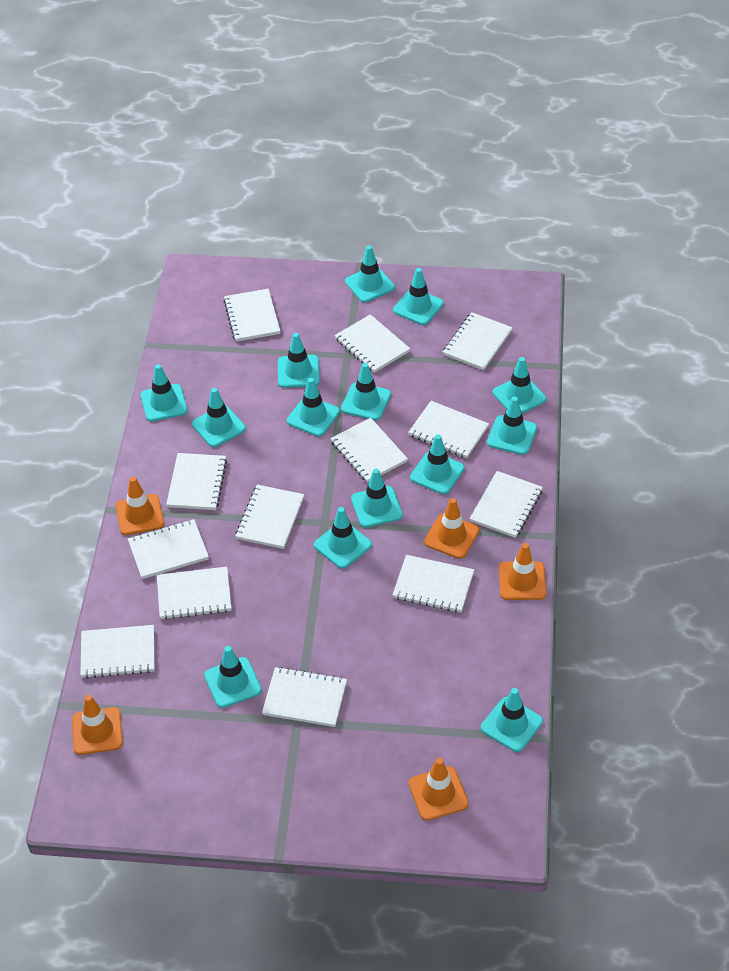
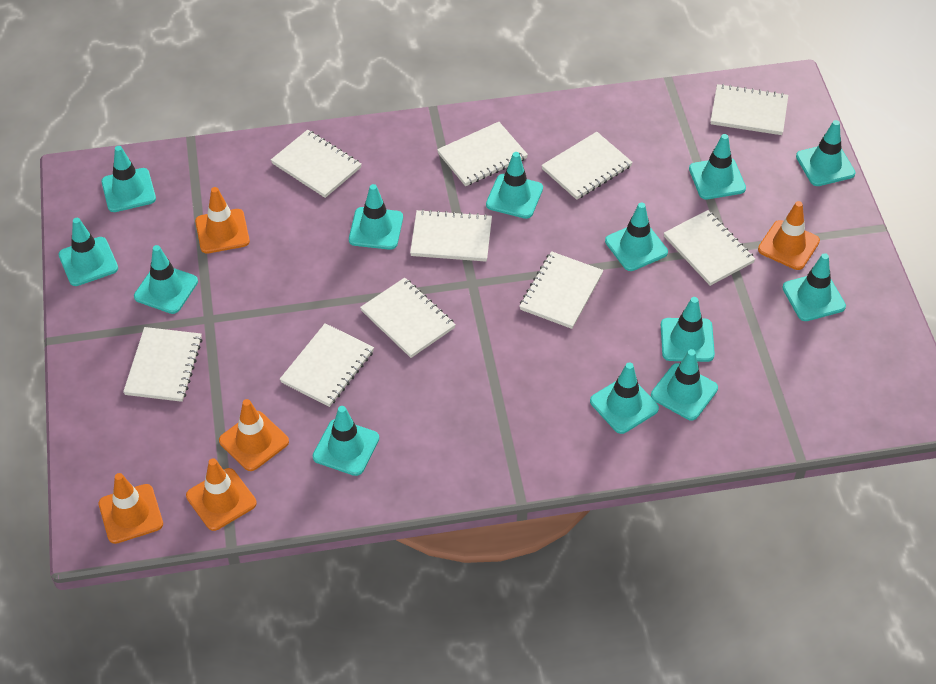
turquoise traffic cone: [141,364,188,422] [192,388,246,447] [204,646,262,708] [278,333,320,388] [287,378,340,437] [314,507,372,569] [341,363,391,421] [345,245,395,302] [351,469,403,528] [393,268,444,325] [410,434,465,494] [481,688,543,752] [487,396,537,455] [493,357,546,414] = 14 -> [59,218,118,286] [101,146,156,212] [134,245,198,314] [313,406,379,476] [349,184,403,250] [486,152,543,219] [590,363,659,434] [605,202,668,271] [651,349,718,420] [661,297,715,362] [689,134,746,199] [782,253,846,321] [796,120,856,186] = 13
white notebook: [80,625,155,678] [128,519,209,579] [157,567,231,620] [166,453,227,510] [224,289,280,342] [235,485,304,549] [262,667,347,727] [330,418,408,483] [335,314,410,373] [393,555,474,613] [408,401,489,458] [443,312,513,370] [469,471,543,538] = 13 -> [123,327,203,402] [271,130,362,198] [280,323,374,407] [360,278,456,358] [410,209,492,262] [437,122,528,186] [519,251,603,329] [541,132,633,200] [664,210,755,286] [711,84,788,135] = 10

